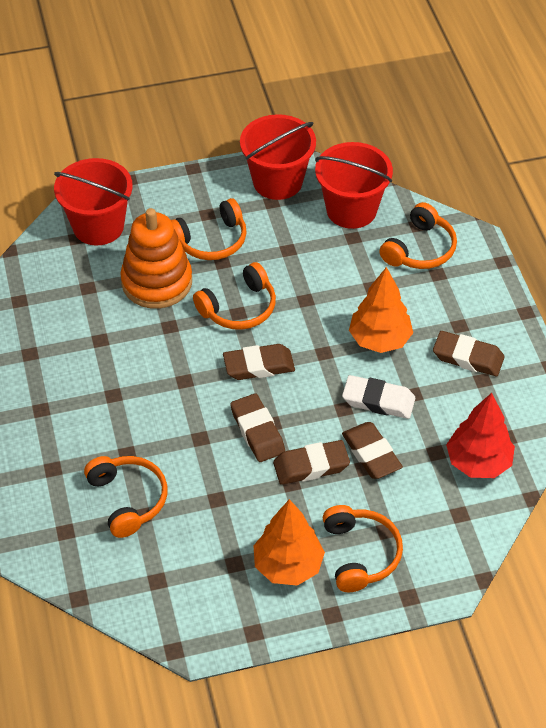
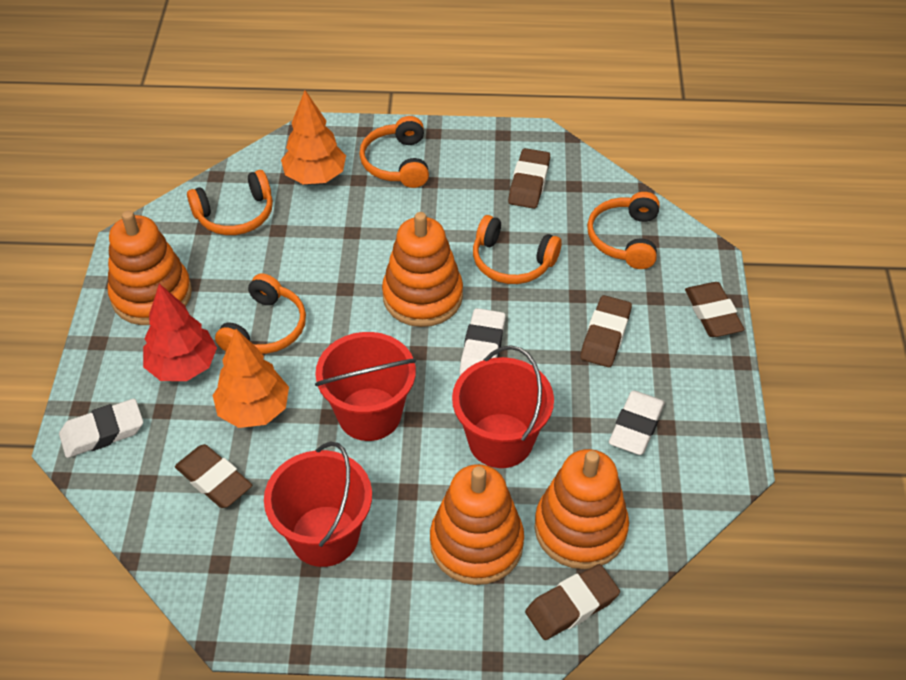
orange stacking toy: [120,208,192,309] = 1 -> [108,210,192,325] [382,212,463,327] [430,464,524,585] [534,449,629,569] = 4
white eraser: [342,375,415,419] = 1 -> [59,399,143,458] [460,308,506,375] [609,391,665,455] = 3

